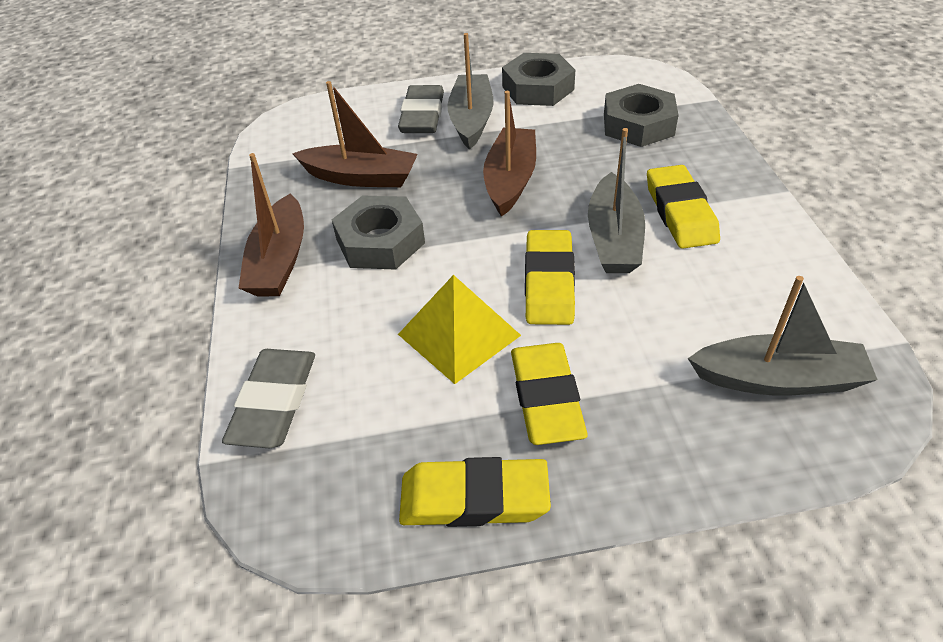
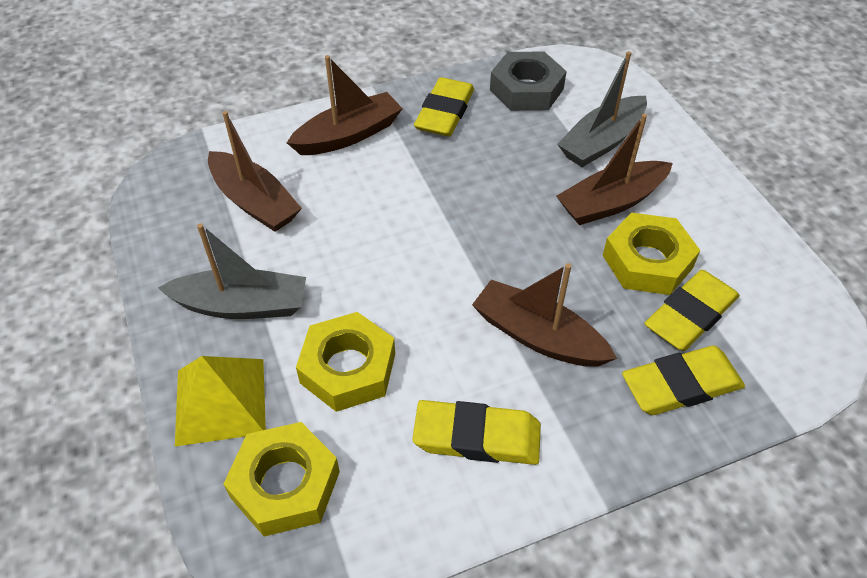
brown boat: [239,153,304,296] [292,81,418,187] [483,91,536,217] = 3 -> [208,111,302,232] [287,55,403,155] [472,263,617,367] [556,114,673,225] = 4
grey boat: [447,33,494,150] [588,128,645,273] [688,276,878,396] = 3 -> [158,224,306,319] [557,51,647,167] = 2
grey eraser: [222,349,315,449] [398,85,444,133] = 2 -> none = 0
grey nut: [332,195,425,270] [502,53,575,106] [604,84,678,147] = 3 -> [490,52,567,111] = 1
yellow nut: none = 0 -> [223,422,340,537] [296,312,395,412] [603,213,700,295] = 3

